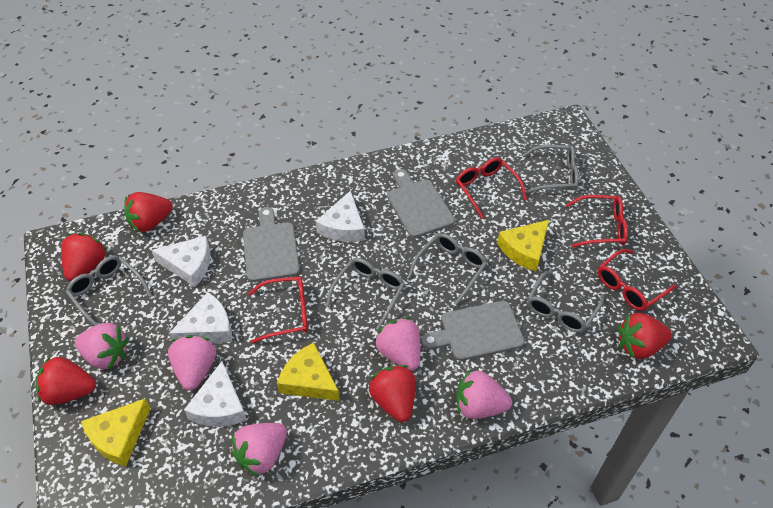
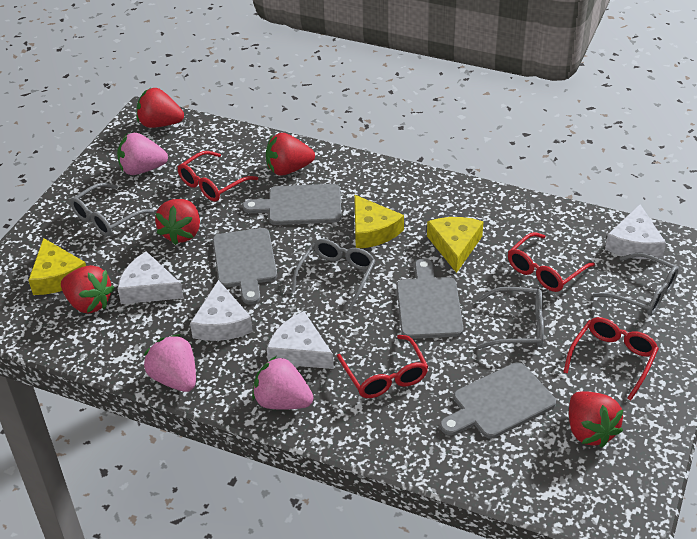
grey cutting board: [243,207,300,282] [387,169,455,238] [421,301,525,361] = 3 -> [213,228,277,305] [243,184,342,225] [397,258,464,339] [440,362,556,439] = 4
grey glasses: [66,255,152,326] [326,258,405,331] [408,233,487,305] [522,144,579,193] [528,271,604,332] = 5 -> [70,183,154,236] [291,239,375,310] [477,287,544,349] [592,253,679,316] = 4
pink strawberry: [75,323,129,370] [168,335,216,390] [231,423,287,477] [375,317,421,371] [456,370,512,419] = 5 -> [117,133,168,175] [144,334,196,392] [252,356,313,410] = 3

